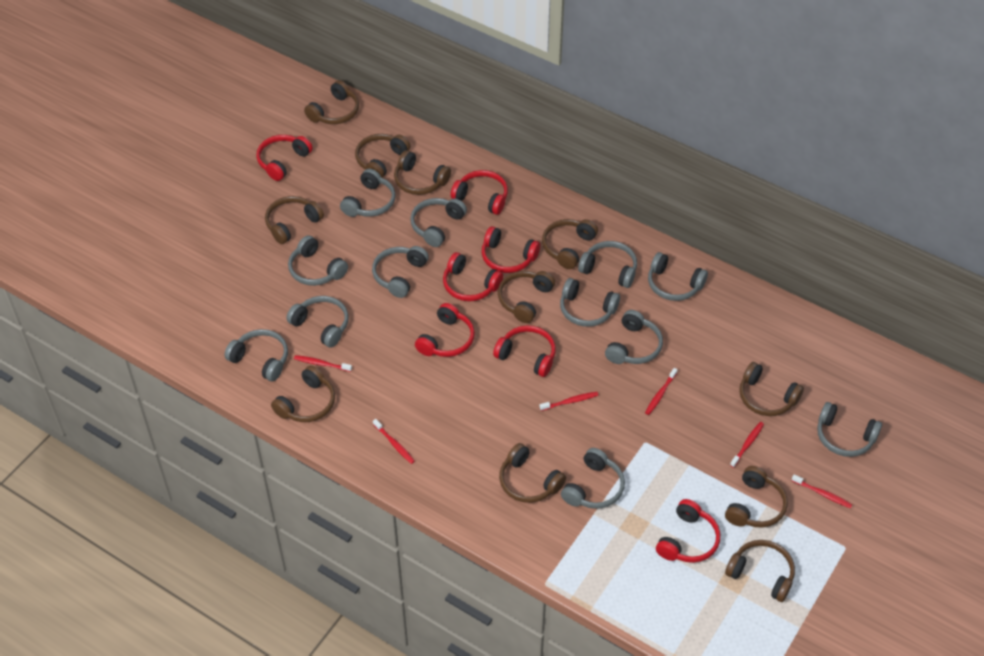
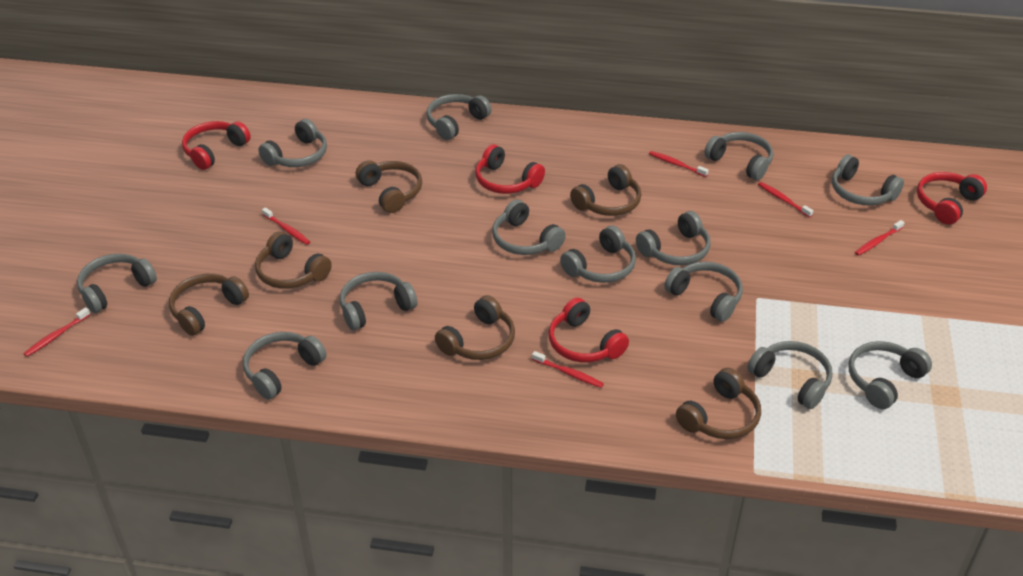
brown headphones: [265,196,324,244] [271,365,335,422] [304,80,359,124] [355,134,411,178] [394,150,451,195] [498,271,555,323] [499,443,566,503] [542,219,598,269] [725,466,788,528] [725,540,795,602] [739,362,804,416] = 11 -> [169,274,249,336] [255,232,332,289] [356,160,422,213] [435,295,515,360] [570,164,641,216] [676,368,761,439] = 6
grey headphones: [224,329,288,381] [286,296,349,348] [288,235,348,286] [340,169,396,217] [372,246,429,298] [410,198,467,247] [560,278,620,327] [561,448,625,509] [578,241,637,288] [605,310,663,364] [648,252,708,301] [817,402,882,457] = 12 -> [77,254,157,313] [243,332,327,399] [258,119,327,167] [340,272,417,330] [426,94,492,140] [492,200,566,255] [560,226,636,283] [636,211,711,265] [664,262,743,322] [704,132,773,180] [747,341,833,409] [832,155,904,206] [848,341,932,409] = 13
red headphones: [256,135,313,181] [415,303,475,357] [443,252,503,301] [451,170,508,215] [482,226,540,273] [493,326,556,377] [656,499,720,563] = 7 -> [182,121,251,170] [476,144,545,194] [549,298,629,363] [917,172,987,225] = 4

